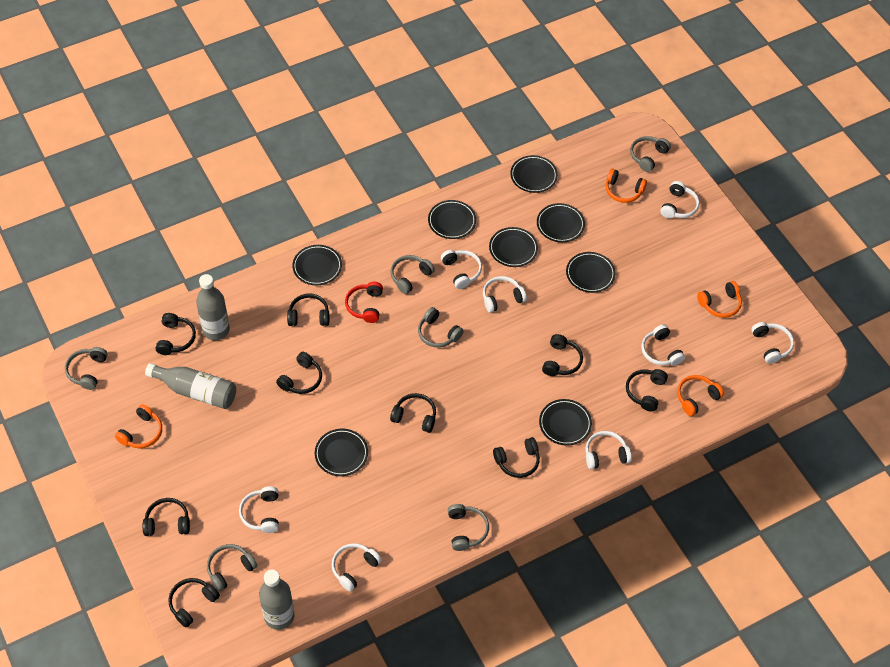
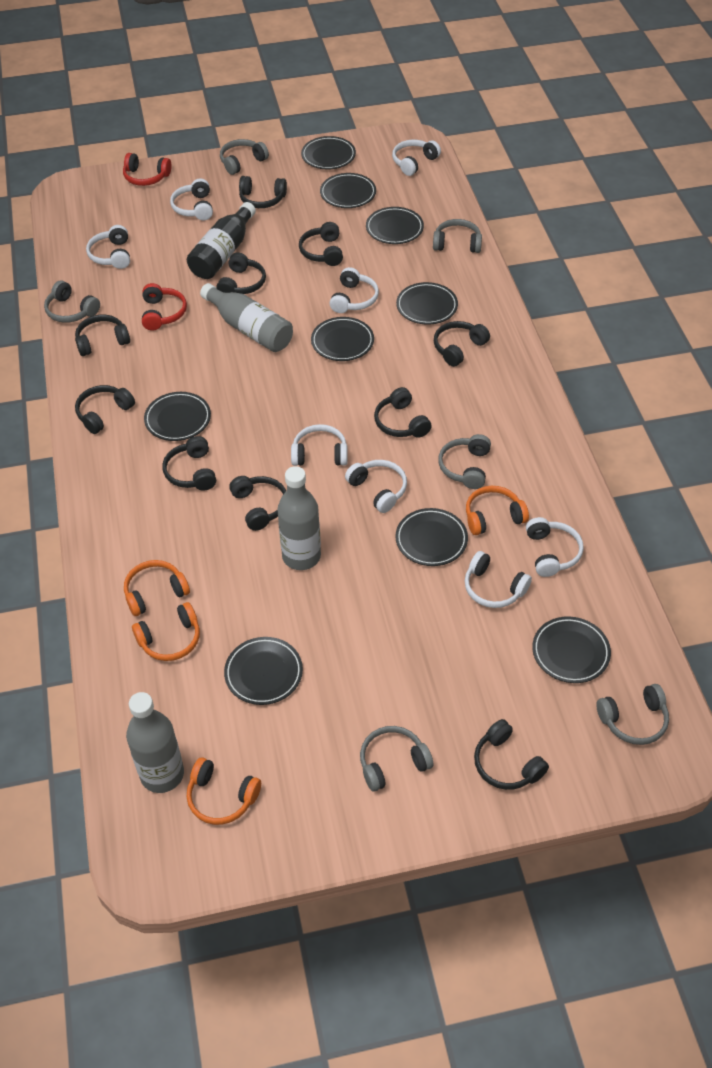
black bottle: none = 0 -> [187,202,256,279] = 1
black headphones: [143,498,190,536] [156,313,196,355] [168,578,220,628] [276,352,322,394] [287,293,329,326] [390,393,436,433] [493,437,540,478] [542,334,583,376] [626,369,668,412] = 9 -> [75,315,130,356] [75,385,135,434] [163,436,216,491] [217,252,266,294] [229,476,286,531] [239,176,287,208] [299,222,343,266] [374,387,432,438] [434,321,490,367] [474,719,549,790] = 10
black plate: [292,245,342,285] [315,429,368,476] [428,200,476,239] [489,227,538,267] [510,155,558,193] [537,203,585,242] [539,399,592,446] [566,252,616,293] = 8 -> [144,392,211,441] [224,637,303,705] [301,136,356,169] [311,317,374,361] [320,173,376,208] [366,207,424,244] [395,508,468,566] [396,282,458,325] [532,616,611,683] = 9
red headphones: [345,282,383,323] = 1 -> [123,153,172,186] [142,283,187,330] = 2

